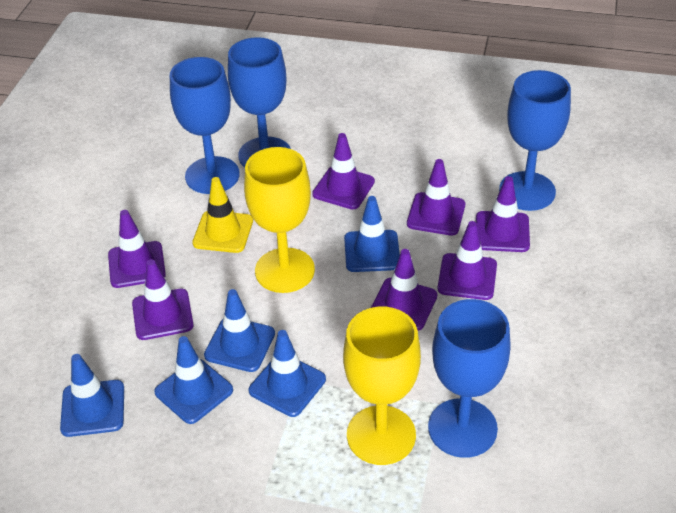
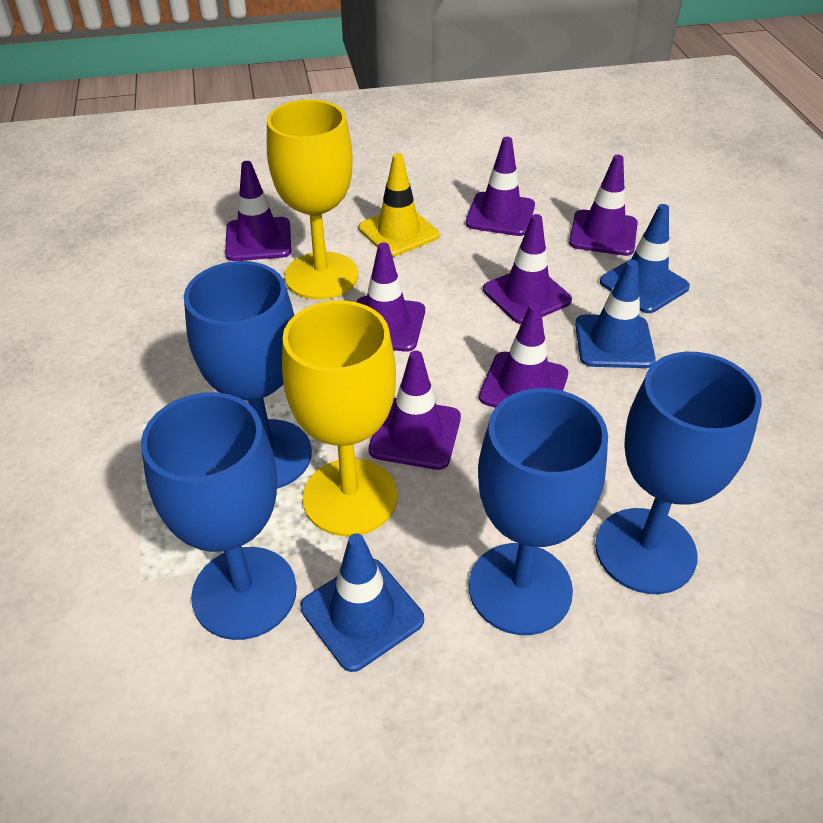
blue traffic cone: [60,354,124,437] [154,336,233,424] [204,289,275,372] [249,330,326,417] [344,196,400,272] = 5 -> [301,533,424,672] [575,260,656,368] [600,204,690,313] = 3

